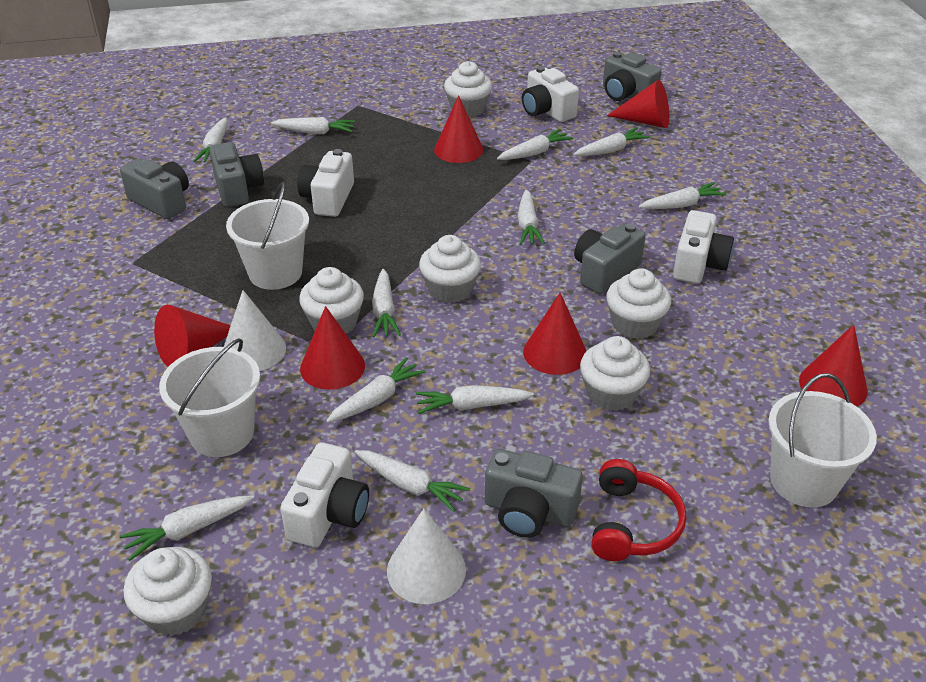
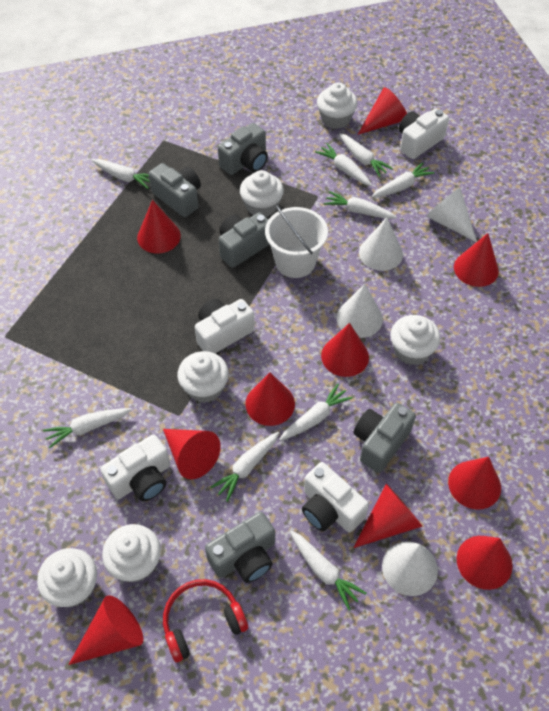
red cone: [154,305,231,367] [300,306,365,390] [434,95,484,163] [523,293,586,375] [607,80,669,128] [799,325,868,406] = 6 -> [68,595,143,665] [137,200,181,253] [163,429,221,479] [245,372,295,426] [321,323,369,377] [353,484,423,548] [358,87,407,135] [448,457,501,510] [454,233,499,287] [457,536,513,590] = 10
white bucket: [159,338,260,457] [226,182,309,290] [768,373,877,507] = 3 -> [265,205,328,278] = 1
white carrot: [119,495,254,561] [194,117,228,162] [271,117,355,134] [326,357,426,423] [355,450,470,512] [372,269,401,338] [415,385,534,414] [497,129,573,160] [518,189,545,245] [573,127,650,156] [639,182,727,209] = 11 -> [43,408,131,449] [92,159,150,189] [210,432,280,502] [279,384,353,441] [290,531,366,610] [315,143,372,186] [324,191,397,219] [339,133,393,177] [371,162,434,198] = 9
white cone: [224,290,286,371] [387,509,466,604] = 2 -> [336,284,383,338] [359,217,403,271] [382,541,438,596] [426,188,477,242] = 4

